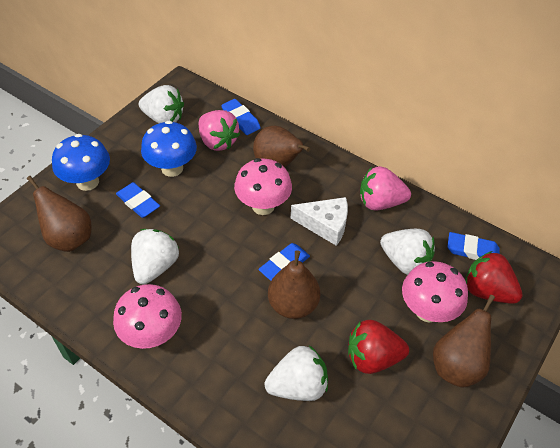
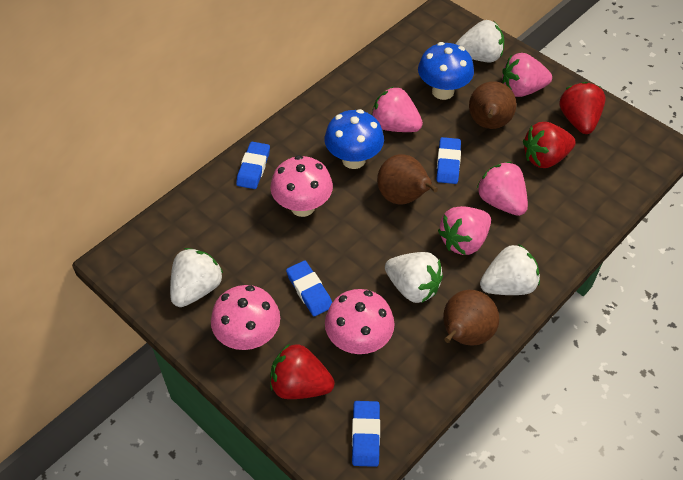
brown pear: [27,176,92,252] [253,126,310,167] [268,250,320,319] [433,295,495,388] = 4 -> [377,154,438,205] [443,290,499,346] [469,81,517,129] = 3
pink strawberry: [199,110,240,151] [360,166,411,211] = 2 -> [372,86,423,132] [438,206,491,255] [477,162,528,216] [502,53,552,97] = 4
red strawberry: [348,320,409,374] [465,251,523,304] = 2 -> [270,344,335,399] [523,122,576,168] [559,82,606,134] = 3
white cheese: [291,197,348,246] = 1 -> none = 0

